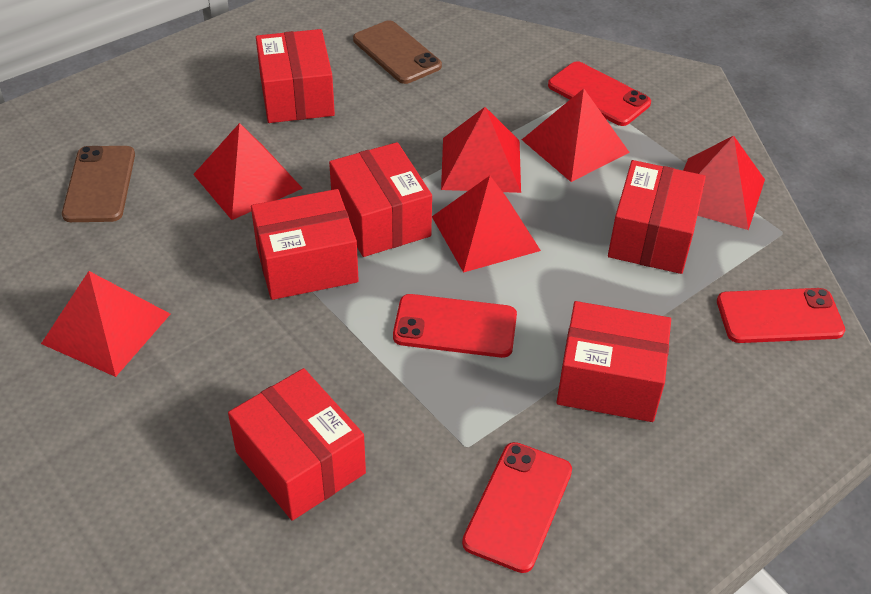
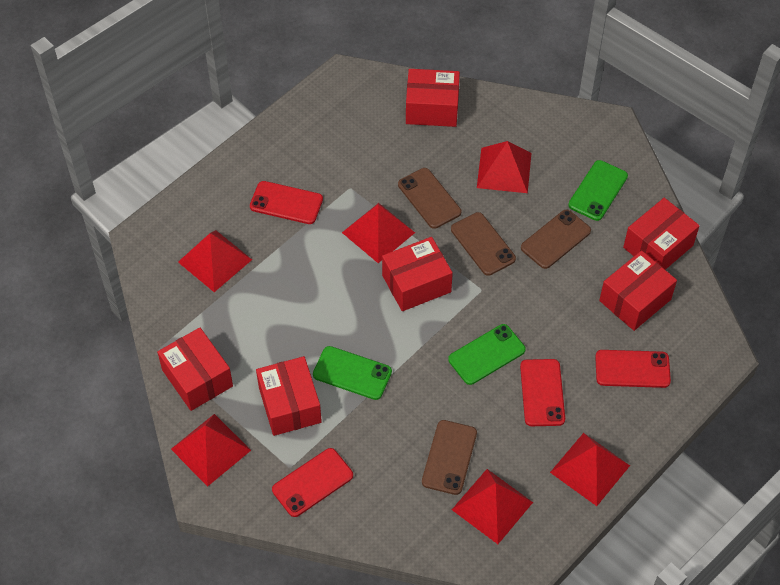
brown phone: [62,146,135,222] [353,20,442,84] = 2 -> [398,168,461,229] [422,420,477,495] [451,212,516,276] [521,209,591,269] = 4
green phone: none = 0 -> [313,346,392,400] [448,324,526,385] [568,160,628,221] = 3

